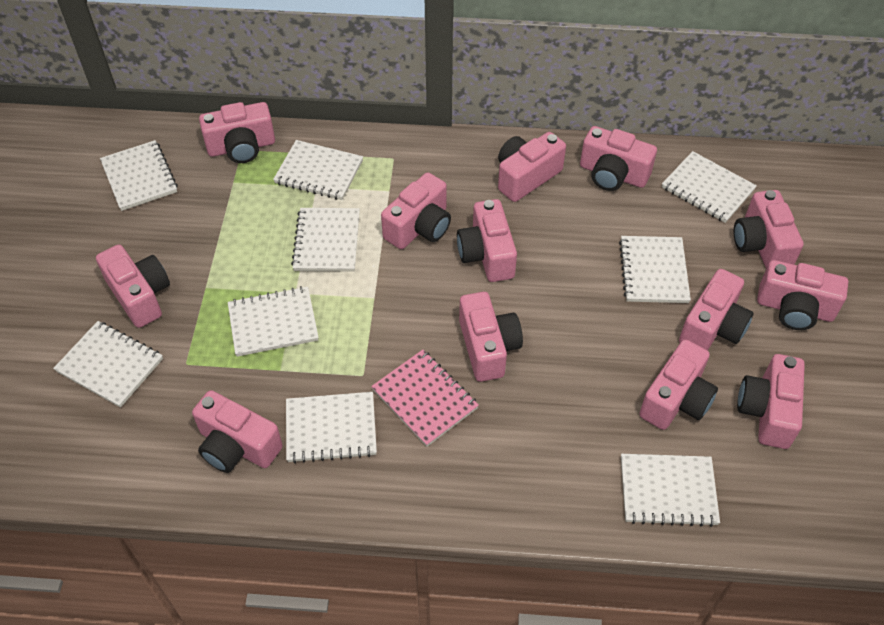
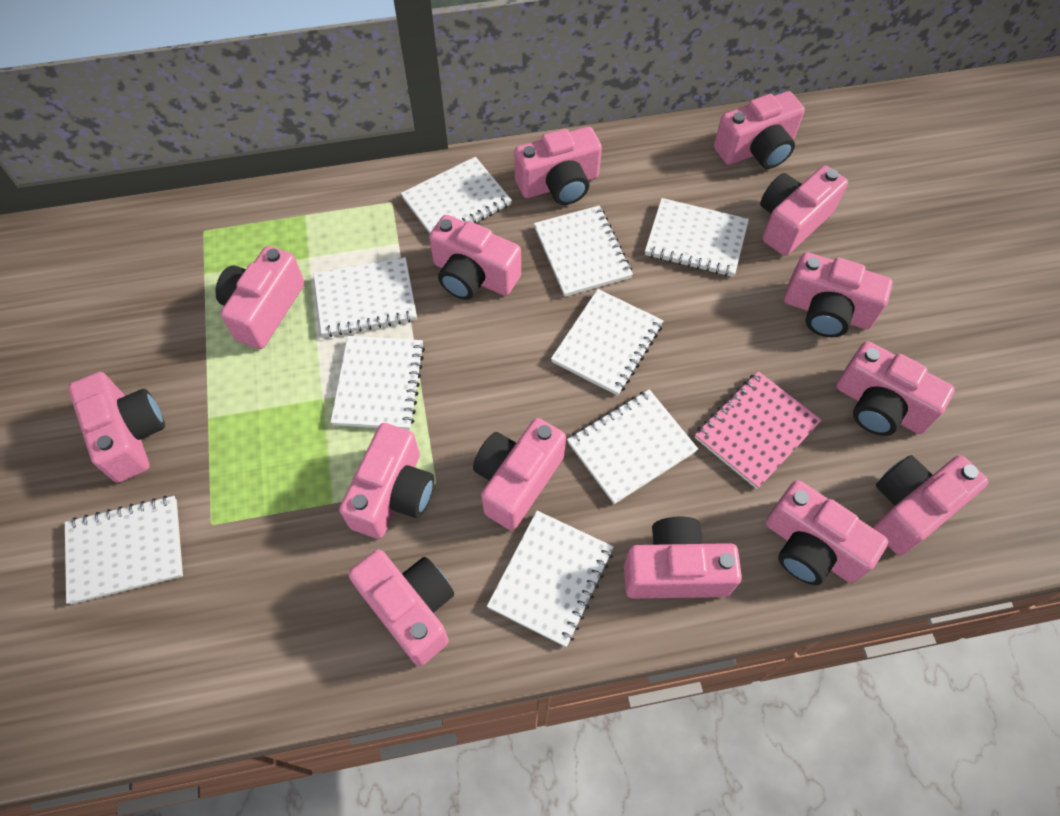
pink camera: [96,244,170,328] [192,390,283,473] [199,102,275,163] [381,172,451,249] [457,199,517,282] [459,292,523,382] [498,132,566,202] [580,126,657,191] [639,339,718,430] [679,269,754,351] [734,190,804,269] [737,354,805,449] [757,260,848,330] = 13 -> [68,372,165,483] [215,246,305,349] [339,423,434,539] [349,550,454,666] [429,215,521,300] [473,418,566,530] [514,127,602,205] [624,516,742,599] [714,91,805,169] [760,166,848,256] [766,480,888,585] [784,252,893,338] [836,341,955,436] [873,455,989,555] = 14

